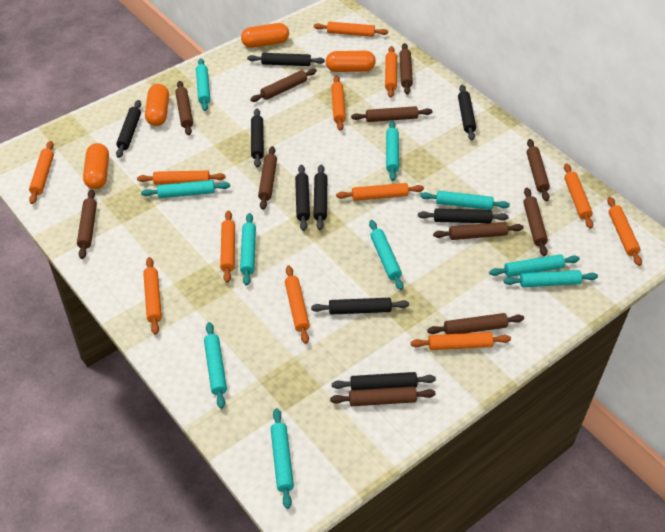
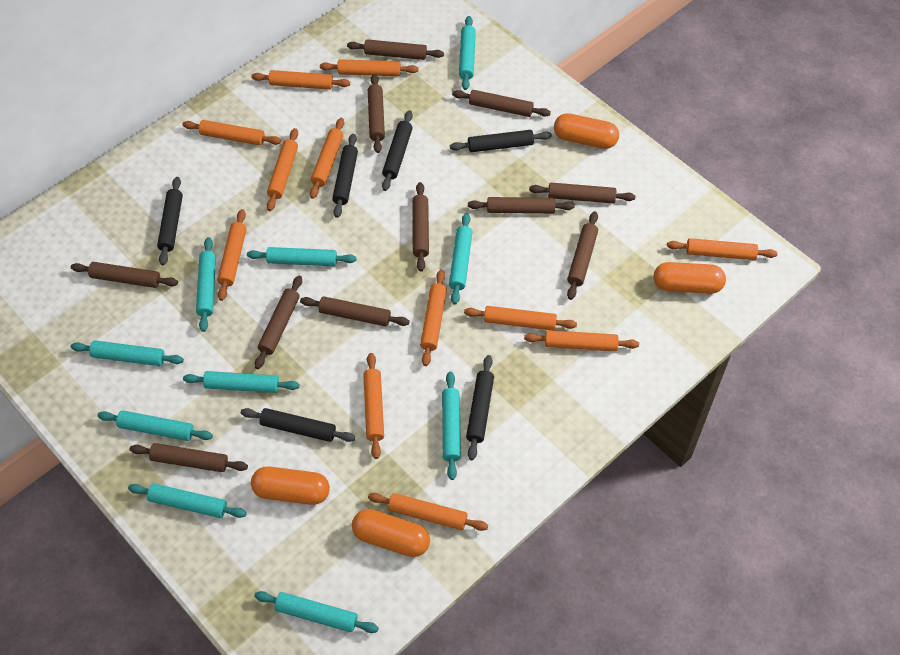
black rolling pin: [116,100,141,158] [247,53,325,66] [251,108,264,168] [295,165,310,231] [311,298,409,315] [313,164,327,230] [332,372,436,390] [418,208,509,223] [458,85,476,140] = 9 -> [157,177,183,265] [241,408,355,442] [332,133,358,218] [382,110,413,191] [450,130,552,152] [466,355,494,460] = 6

